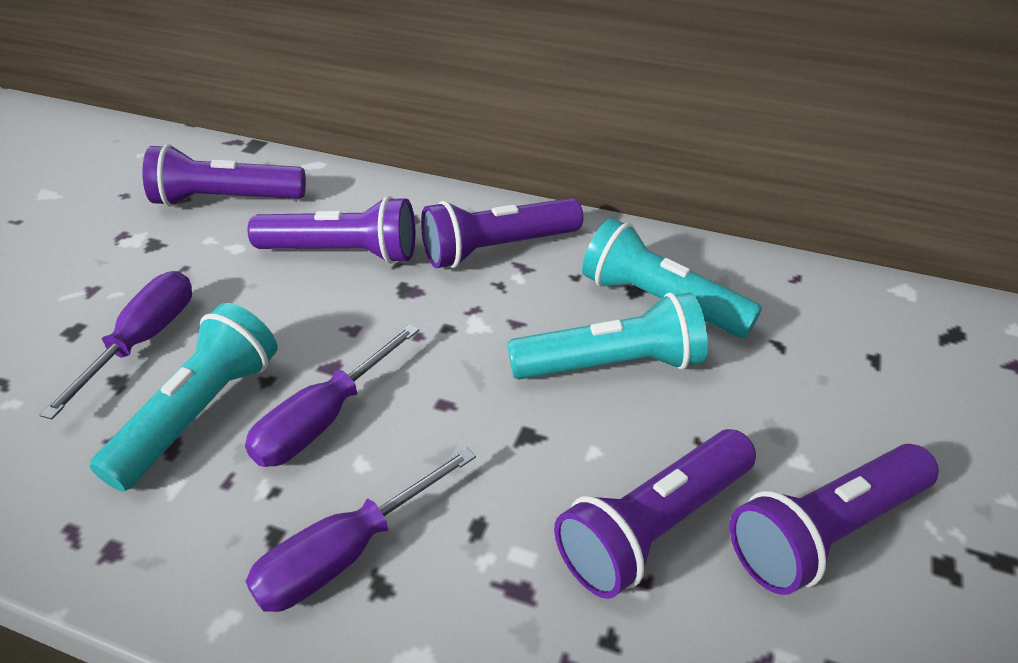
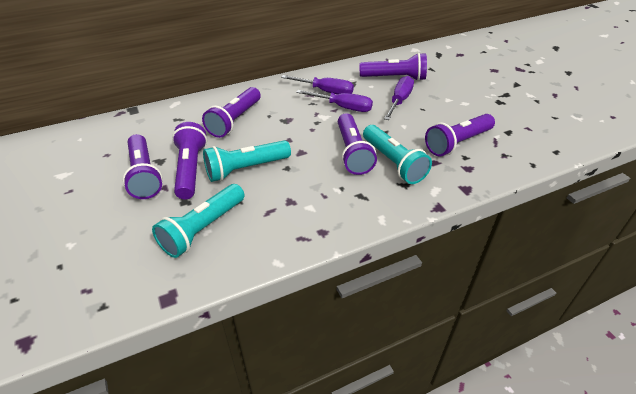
purple flashlight: [142,144,306,207] [247,196,415,264] [421,198,583,268] [554,429,756,599] [730,444,939,595] = 5 -> [123,134,163,199] [172,122,207,199] [202,87,261,138] [338,113,377,175] [360,53,427,81] [425,114,495,156] = 6

